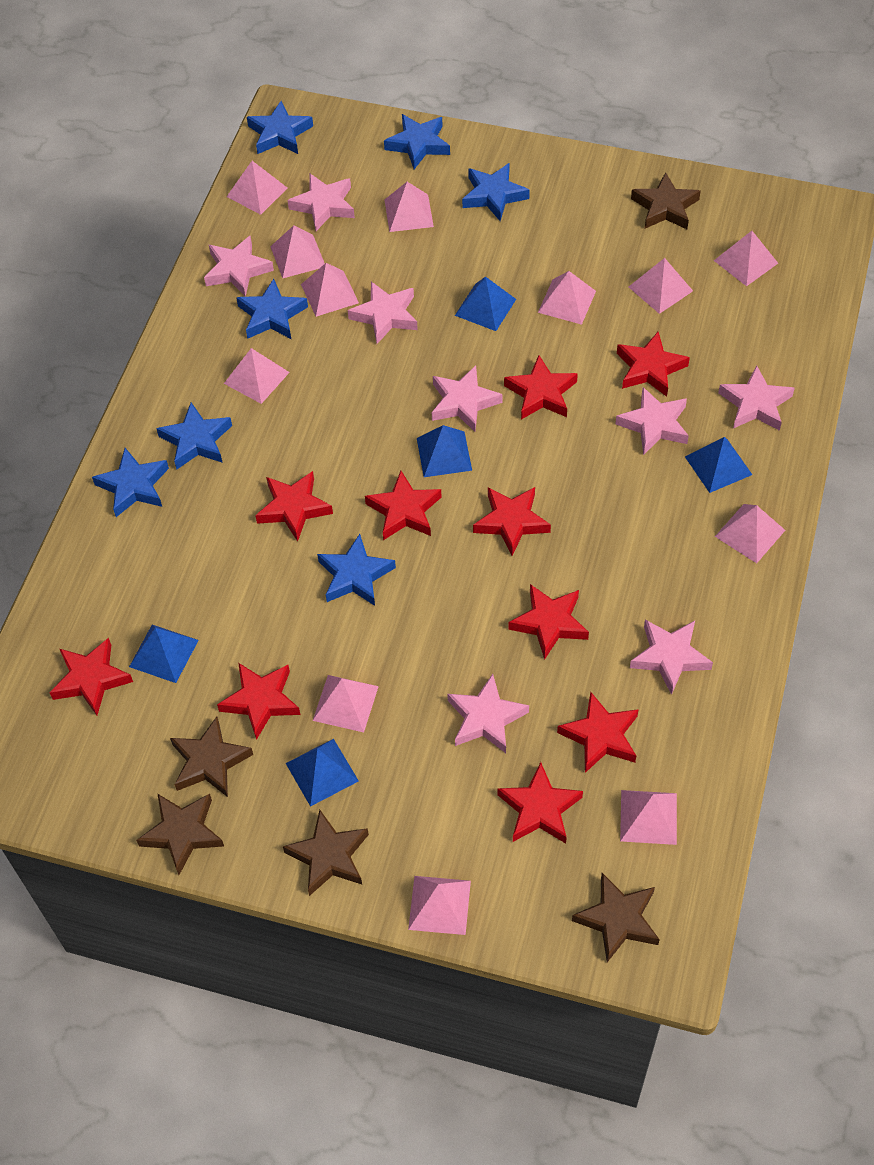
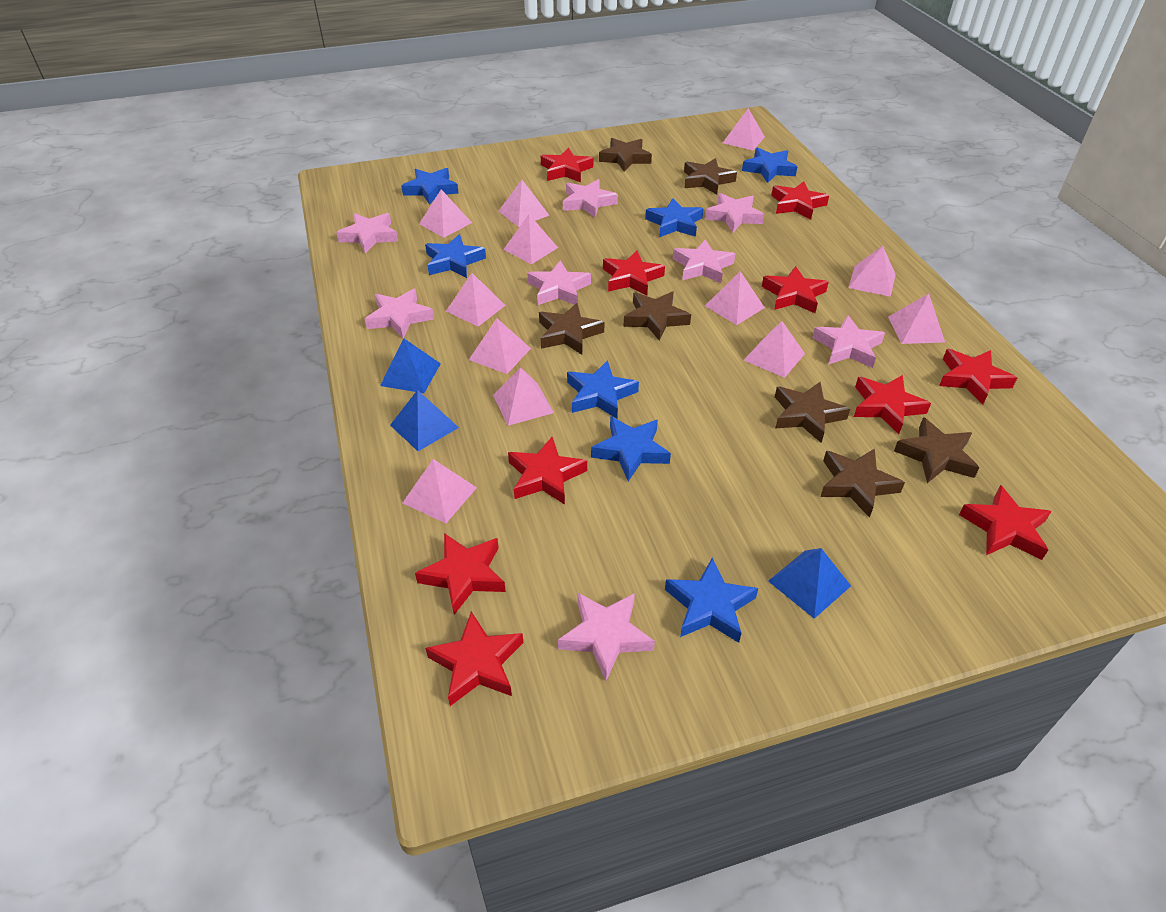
blue pyramid: [129,625,199,683] [286,739,359,807] [417,425,472,477] [455,276,516,331] [685,437,752,493] = 5 -> [380,339,441,393] [390,390,459,451] [768,548,851,619] = 3
brown star: [136,794,224,875] [170,717,253,797] [283,810,369,896] [572,873,660,962] [631,172,701,229] = 5 -> [539,303,605,355] [599,138,652,172] [623,291,691,341] [684,158,737,194] [775,382,850,443] [820,449,905,518] [894,417,979,483] = 7

